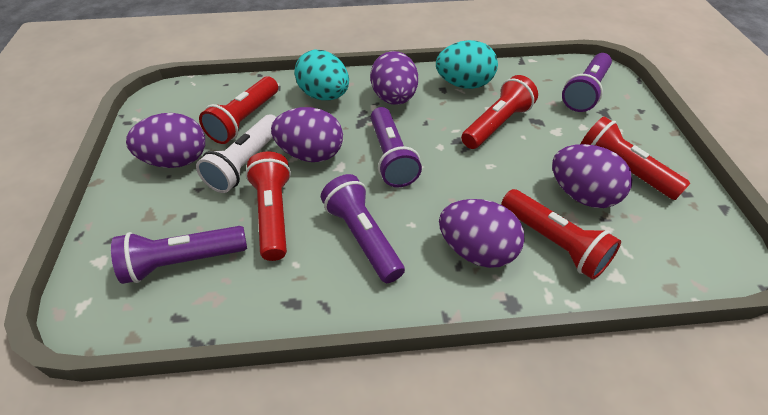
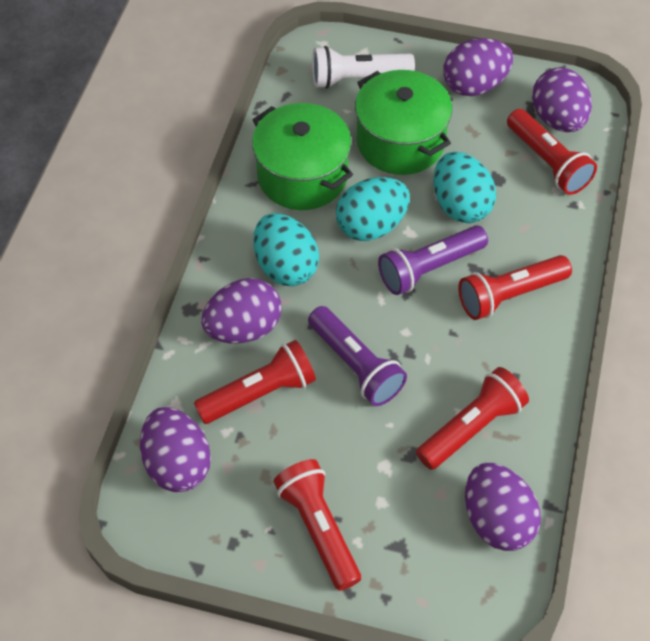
green pot: none = 0 -> [252,103,353,210] [355,70,452,175] = 2
purple flashlight: [111,226,247,284] [321,174,405,283] [371,107,422,187] [562,53,612,112] = 4 -> [308,306,407,406] [378,225,488,295] = 2
turquoise egg: [295,50,349,100] [436,40,498,89] = 2 -> [254,213,319,286] [336,177,410,241] [433,152,496,223] = 3

